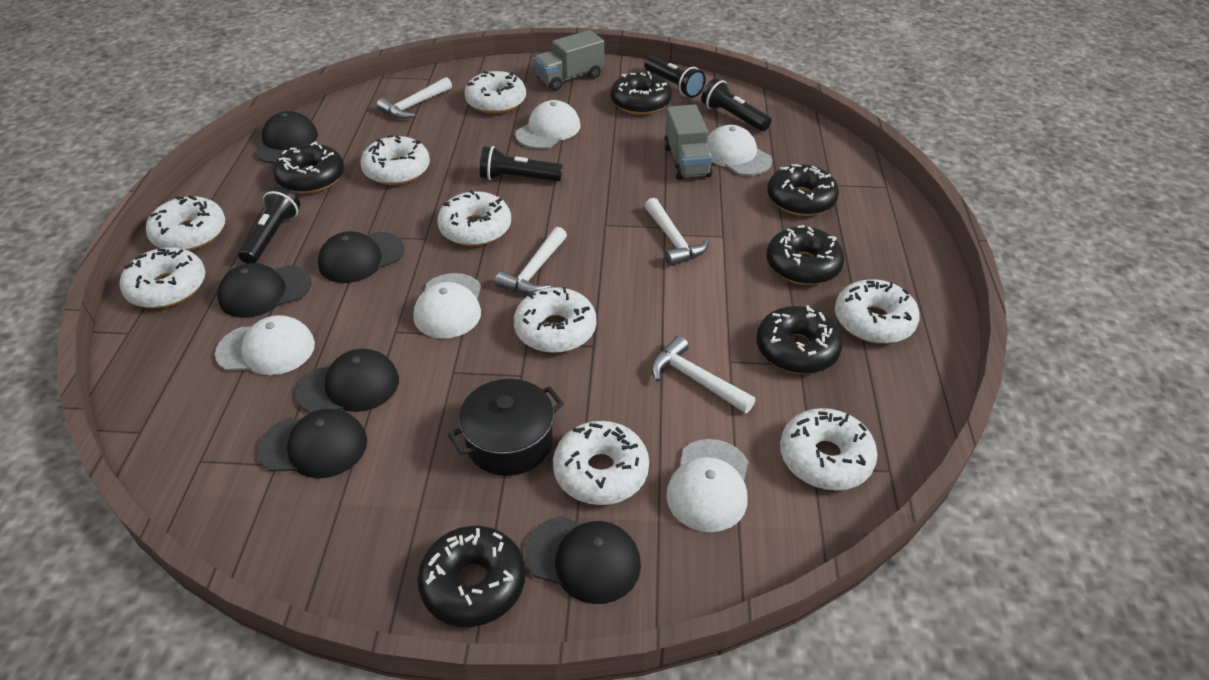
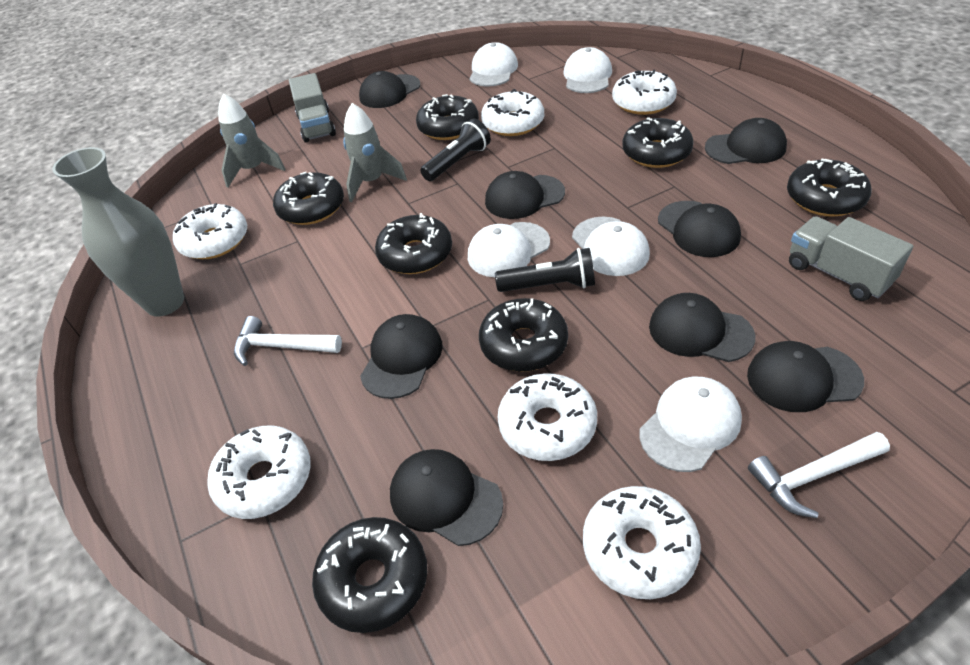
black cap: [218,263,312,318] [255,111,318,164] [258,409,367,478] [296,348,399,413] [318,231,404,283] [525,516,641,604] = 6 -> [359,71,420,108] [360,314,443,399] [390,449,503,546] [485,171,565,219] [649,293,755,362] [658,201,741,257] [705,118,787,164] [747,341,864,412] = 8
black donut: [273,142,344,193] [417,526,526,627] [611,71,672,115] [757,305,843,374] [766,225,844,285] [767,164,839,216] = 6 -> [273,172,344,225] [312,517,427,633] [375,213,452,274] [416,94,479,140] [479,298,568,372] [622,117,694,168] [787,158,872,217] = 7
black flashlight: [238,186,300,264] [480,146,563,181] [644,56,706,98] [701,78,771,131] = 4 -> [420,119,491,181] [495,248,595,292] = 2
black pot: [448,379,564,476] = 1 -> none = 0
grey rocket: none = 0 -> [218,94,286,187] [343,103,407,202] = 2
grey vase: none = 0 -> [52,147,184,317] = 1
white donut: [120,247,205,308] [146,195,225,251] [360,135,430,185] [437,190,511,246] [464,71,526,114] [514,287,596,353] [553,421,649,505] [780,408,877,490] [835,279,920,344] = 9 -> [173,203,247,259] [207,425,311,519] [481,89,544,136] [498,373,597,461] [583,486,701,599] [612,70,677,115] = 6
white hammer: [377,77,452,119] [495,227,567,294] [645,198,710,266] [651,336,756,413] = 4 -> [234,316,342,366] [748,432,890,518] = 2

